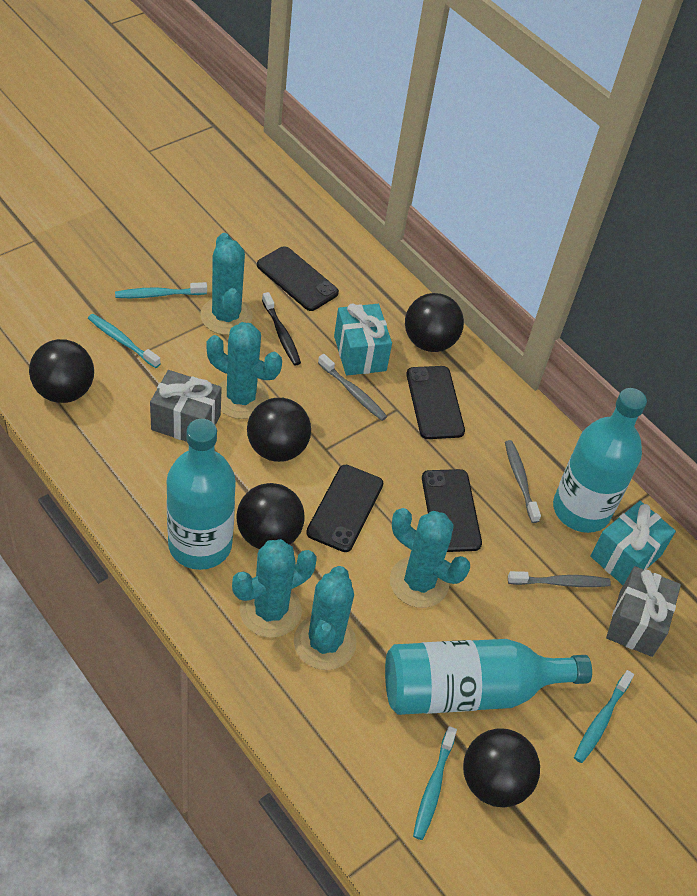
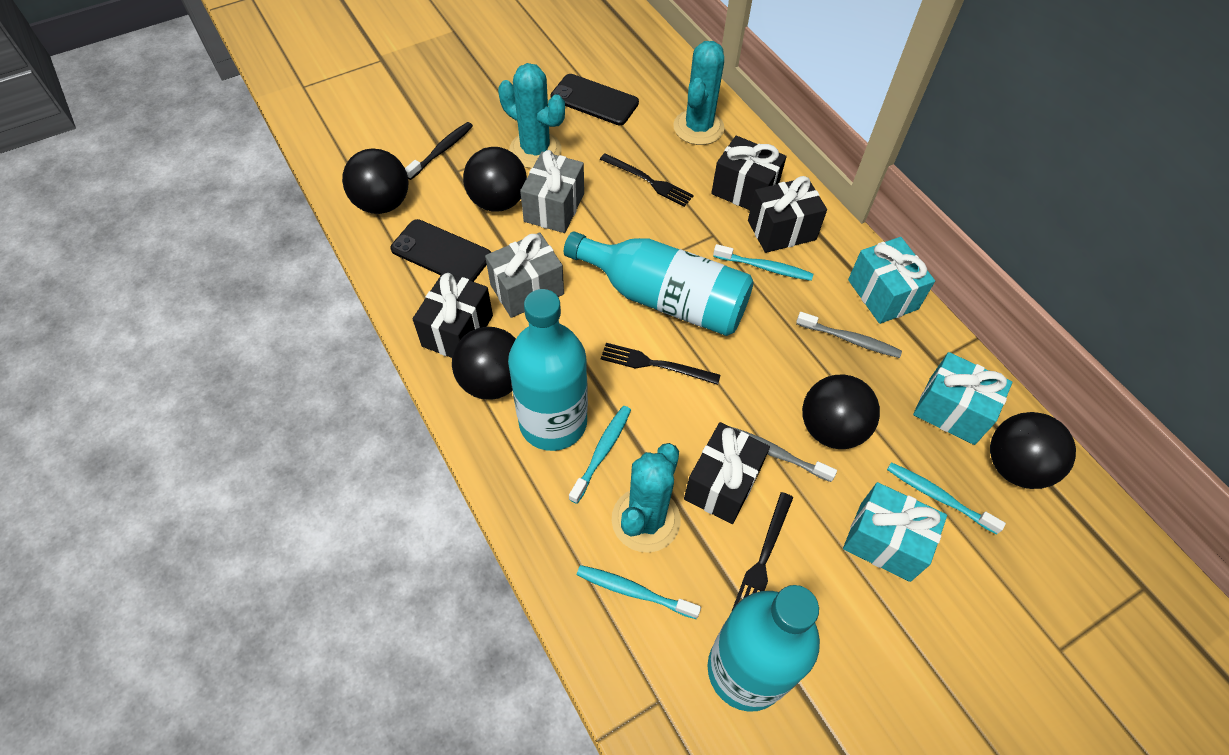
black fork: none = 0 -> [600,153,694,207] [601,343,720,385] [732,492,793,611] = 3
black gift: none = 0 -> [412,272,493,358] [684,422,770,524] [711,136,787,210] [748,176,827,253] = 4
black phone: [257,246,339,311] [306,465,383,552] [406,366,465,439] [422,469,482,552] = 4 -> [390,219,491,282] [550,74,639,125] = 2
grey toothbrush: [318,354,387,421] [505,440,541,523] [508,571,611,587] = 3 -> [732,427,837,482] [796,312,902,358] = 2
turquoise cactus: [200,233,253,335] [206,322,282,419] [232,539,317,638] [294,566,356,670] [390,508,470,608] = 5 -> [498,63,565,168] [612,443,680,553] [673,41,724,145] = 3
turquoise gift: [334,303,392,376] [590,501,676,585] = 2 -> [843,482,947,582] [848,237,935,324] [913,352,1012,445] = 3

